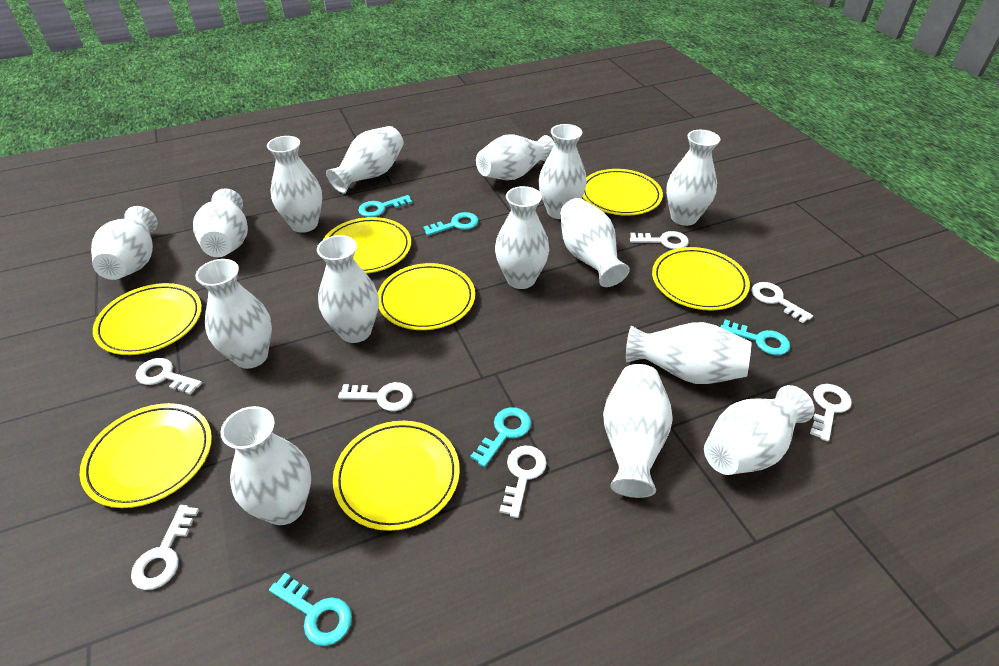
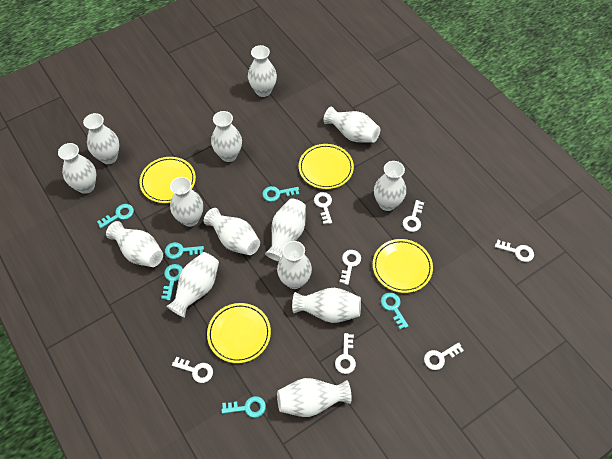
turquoise key: [269,573,352,646] [358,195,412,217] [423,212,478,236] [470,407,531,467] [720,320,790,355] = 5 -> [97,204,134,228] [161,264,183,300] [165,242,204,259] [222,396,266,418] [262,186,299,202] [381,293,408,329] = 6
white vase: [91,206,158,280] [193,188,248,257] [196,259,272,369] [220,406,311,525] [267,136,322,233] [317,235,379,343] [326,126,404,194] [476,135,555,180] [495,186,549,289] [538,124,587,219] [560,198,630,287] [603,364,673,498] [626,322,752,384] [666,130,720,226] [704,385,814,475] = 15 -> [58,143,96,194] [83,113,119,164] [106,221,163,267] [166,252,219,318] [170,177,203,227] [204,208,260,255] [211,111,242,162] [248,45,277,97] [265,199,306,262] [277,241,312,289] [277,378,352,417] [292,288,361,323] [323,107,380,143] [374,161,406,211] = 14
yellow plate: [80,403,212,508] [93,283,202,355] [323,217,411,274] [333,421,460,531] [378,263,475,330] [582,169,663,216] [652,247,750,311] = 7 -> [139,157,196,203] [207,303,271,363] [299,144,354,189] [373,239,433,293] = 4

